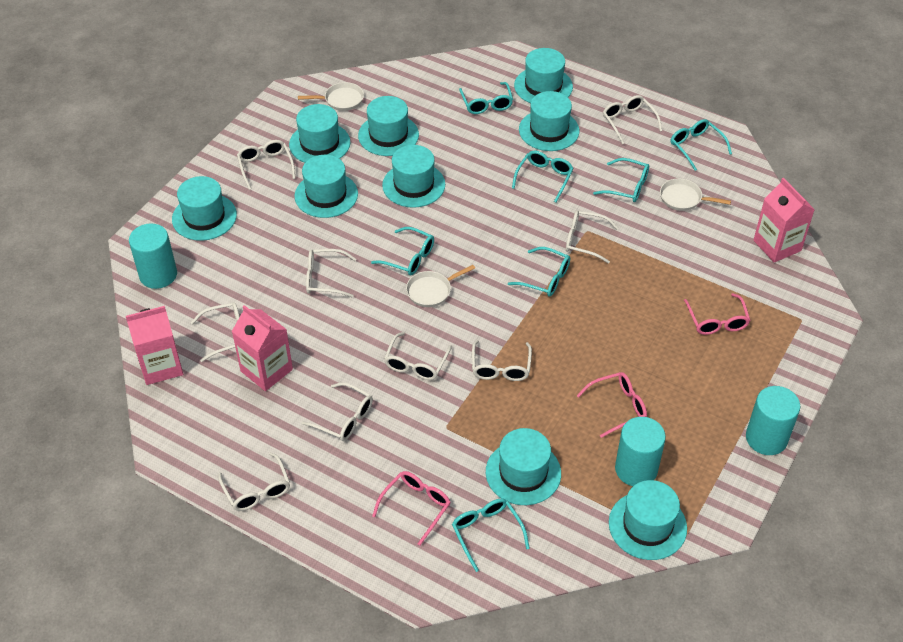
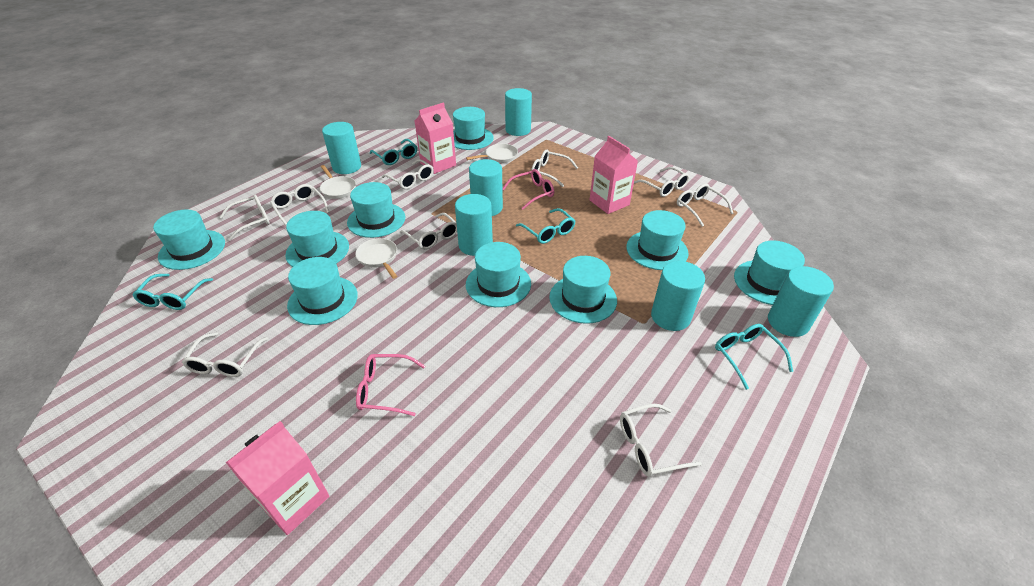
pink glasses: [372,471,451,546] [577,372,647,438] [684,293,751,335] = 3 -> [356,354,425,416] [502,169,554,210] = 2
turquoise cylinder: [129,223,177,289] [615,417,666,486] [746,386,801,455] = 3 -> [322,122,361,174] [455,194,493,256] [469,159,503,216] [505,88,532,136] [651,261,705,331] [768,266,834,337] = 6
turquoise glasses: [371,227,434,275] [452,498,530,572] [459,82,513,114] [508,247,570,297] [512,151,574,202] [593,158,649,202] [671,119,732,171] = 7 -> [132,274,213,310] [370,139,417,165] [516,208,575,244] [715,324,793,390] = 4

